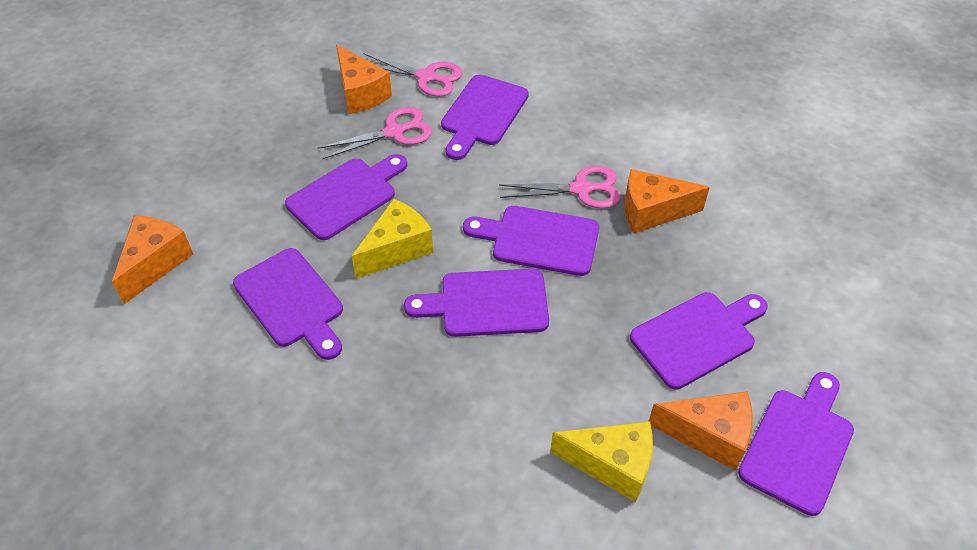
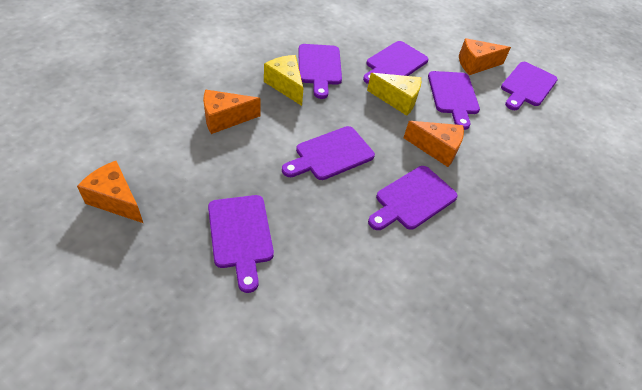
pink scissors: [318,107,432,159] [363,53,463,97] [499,166,621,209] = 3 -> none = 0

